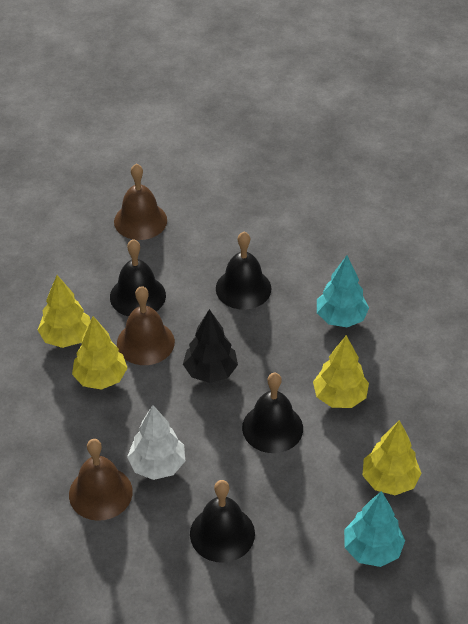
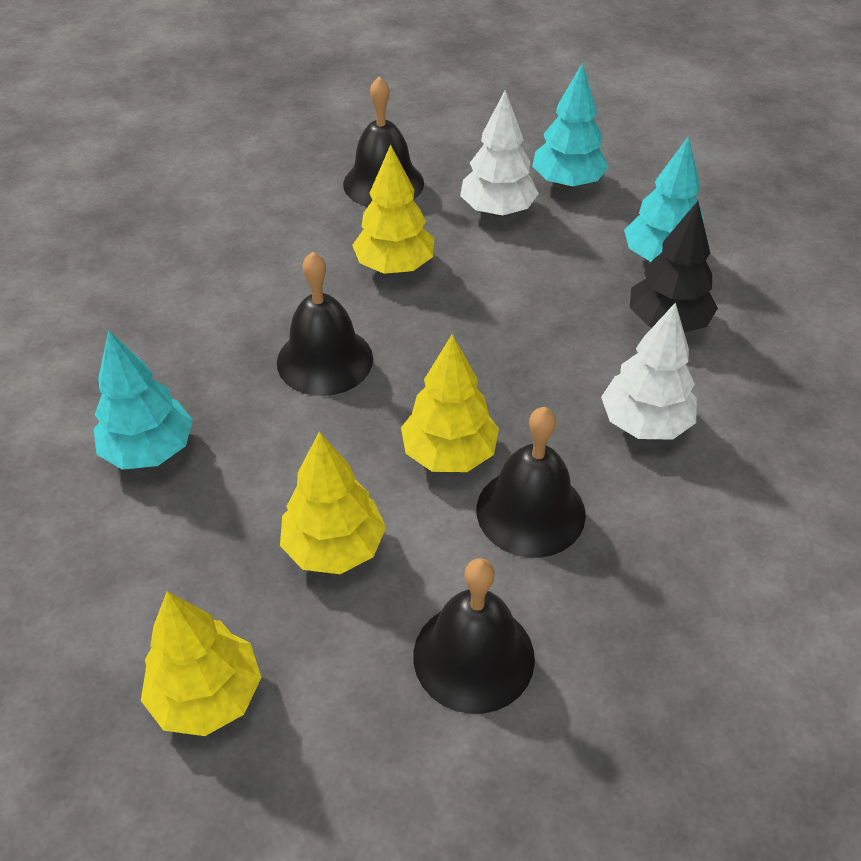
brown bell: [69,439,133,521] [114,164,167,240] [117,286,175,365] = 3 -> none = 0
turquoise tree: [317,255,369,327] [344,491,405,567] = 2 -> [94,330,193,470] [532,63,609,189] [624,136,704,262] = 3
white tree: [127,405,185,480] = 1 -> [460,90,539,217] [601,302,697,440] = 2

